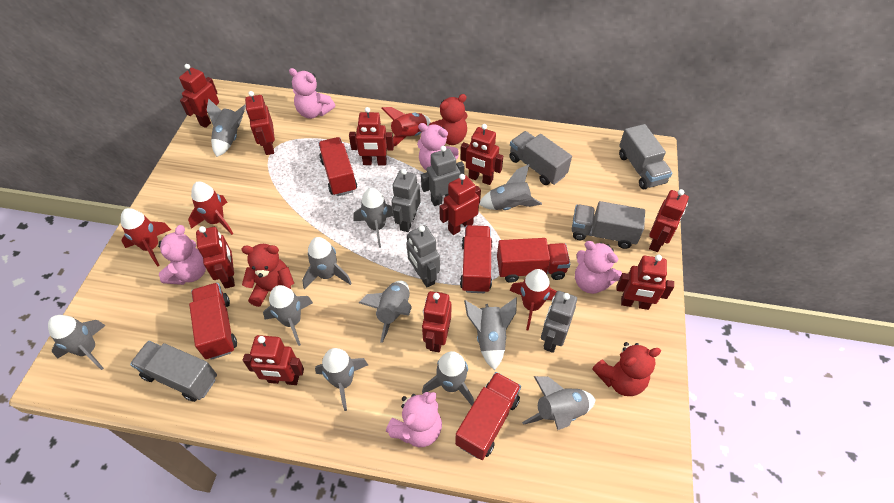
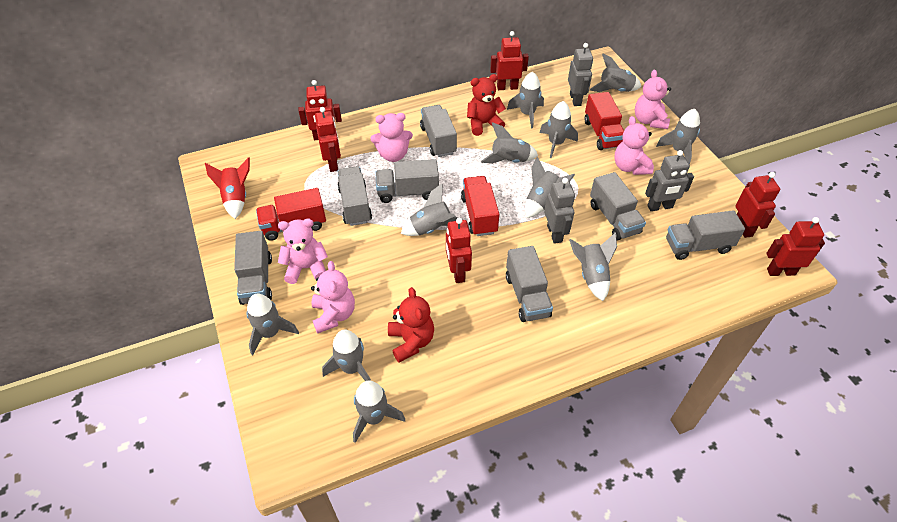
grey robot: [392,169,421,232] [406,225,440,288] [421,146,464,206] [541,291,577,353] = 4 -> [544,178,575,244] [568,43,593,106] [645,150,694,211] = 3
grey truck: [130,341,217,402] [509,131,572,185] [572,201,645,249] [619,124,673,189] = 4 -> [234,231,272,305] [337,166,372,226] [375,159,439,203] [420,105,457,157] [506,246,553,322] [590,172,646,241] [666,210,745,260] = 7
red robot: [179,64,219,128] [196,226,235,289] [243,335,304,385] [245,91,275,155] [349,107,394,165] [422,291,451,352] [439,174,481,235] [461,124,503,185] [616,255,674,310] [649,189,689,252] = 10 -> [298,80,342,140] [315,107,341,172] [446,218,472,283] [490,31,529,90] [735,172,780,238] [766,217,825,276] = 6
red rocket: [121,208,171,267] [188,182,233,235] [381,107,431,146] [510,269,557,331] = 4 -> [205,157,250,219] = 1
red teddy bear: [241,244,294,307] [429,94,468,145] [592,342,661,396] = 3 -> [388,287,434,362] [467,74,506,136] = 2
red truck: [189,283,237,360] [318,137,357,196] [455,372,521,460] [460,225,492,293] [497,238,570,283] = 5 -> [256,188,326,241] [461,176,499,236] [585,92,624,150] = 3

